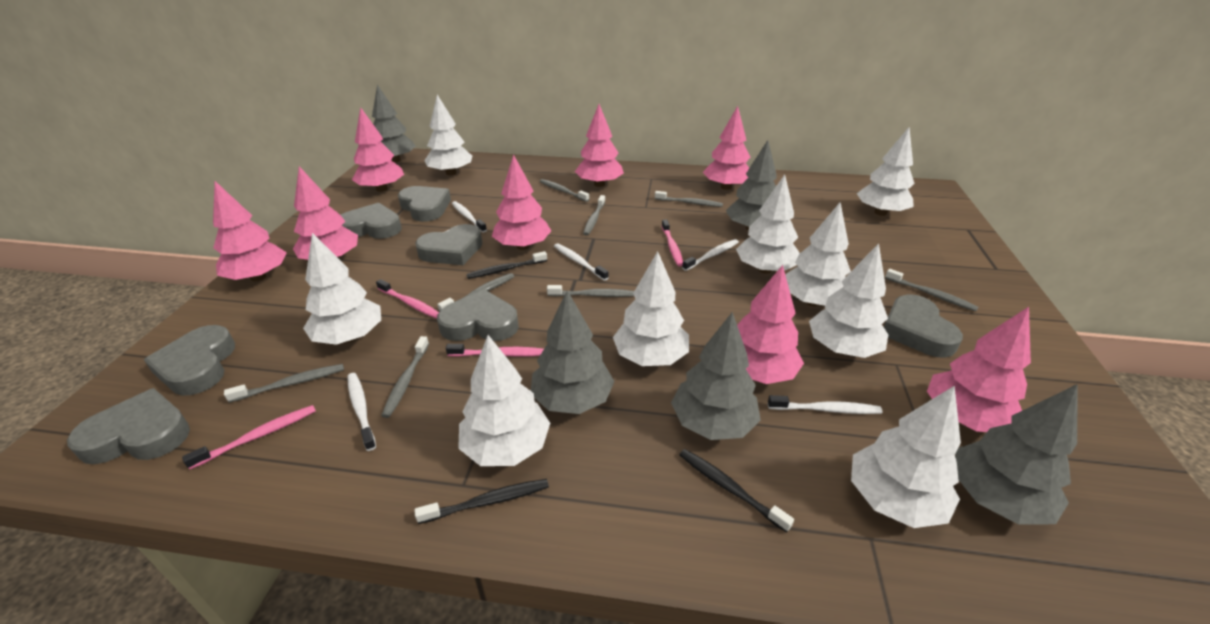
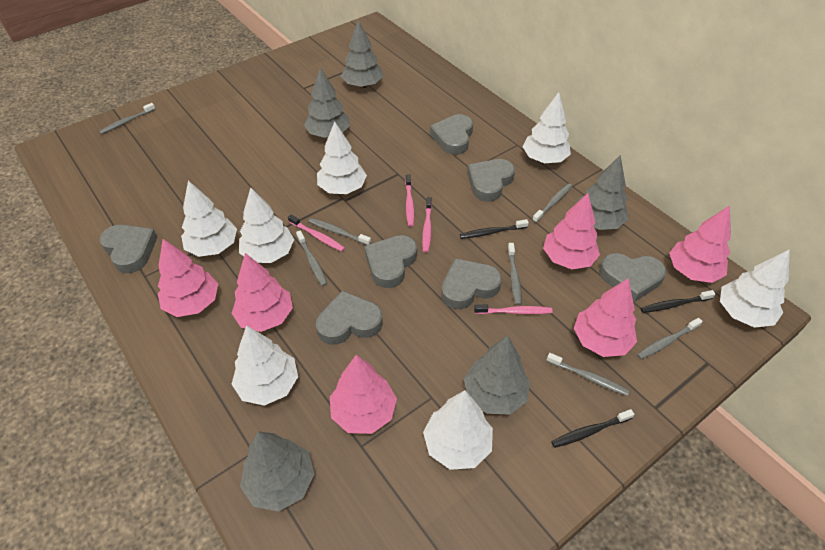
grey toothbrush: [224,364,344,403] [381,336,429,418] [437,273,514,312] [540,179,589,202] [547,285,634,297] [583,195,605,235] [655,191,723,207] [885,269,978,311] = 8 -> [99,103,156,134] [296,230,327,286] [309,218,371,245] [508,243,521,305] [532,183,572,223] [547,353,629,396] [637,318,703,360] = 7
pink tree: [213,181,287,281] [293,166,358,260] [352,107,404,192] [492,154,551,250] [575,104,624,187] [703,106,750,190] [737,265,804,384] [927,307,1031,432] = 8 -> [158,239,218,317] [231,253,293,332] [330,355,397,434] [543,193,600,270] [574,278,637,357] [669,206,731,283] = 6
white toothbrush: [347,373,376,451] [452,201,487,233] [554,243,609,281] [682,239,739,271] [768,395,883,414] = 5 -> none = 0
white tree: [303,233,381,345] [424,95,472,175] [458,335,550,466] [613,251,689,366] [736,174,800,274] [785,202,851,306] [809,243,888,358] [851,386,961,528] [857,127,915,216] = 9 -> [181,181,237,257] [232,325,298,406] [239,187,294,263] [317,121,367,194] [423,390,493,470] [522,92,571,163] [720,249,790,328] = 7

